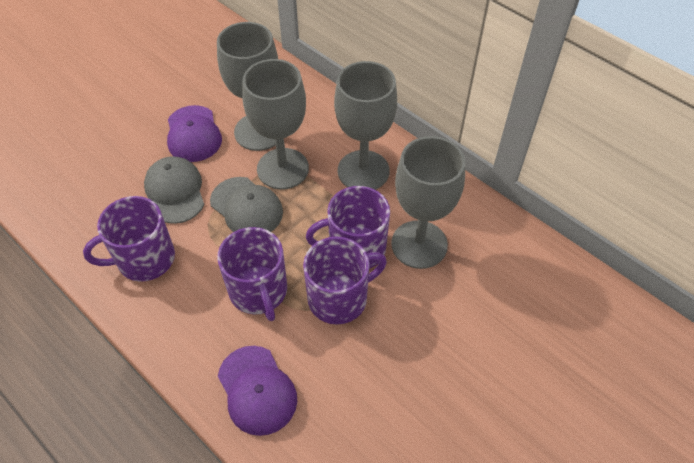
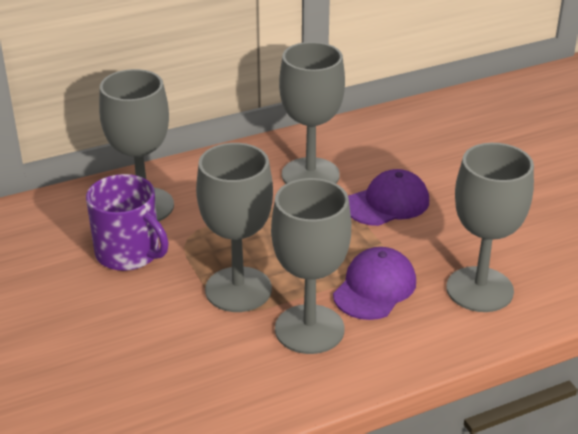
grey cap: [144,157,204,224] [210,177,283,232] = 2 -> none = 0
grey goblet: [217,22,278,151] [242,59,309,189] [334,61,397,190] [391,136,465,269] = 4 -> [99,69,174,221] [196,143,273,312] [271,178,351,354] [279,42,345,184] [446,143,534,312] = 5
purple mug: [83,196,175,282] [217,227,287,321] [303,237,387,325] [306,186,390,269] = 4 -> [86,174,169,271] = 1

